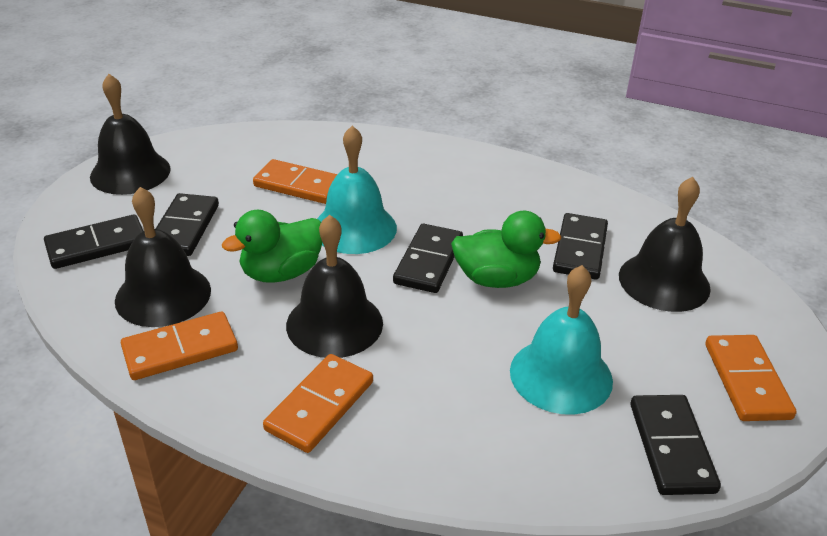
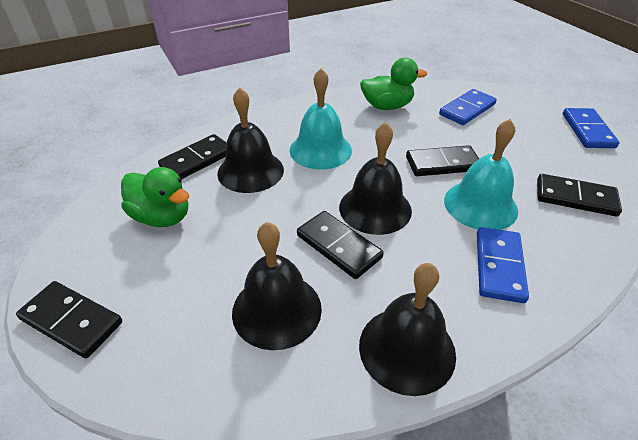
blue domino: none = 0 -> [439,89,497,125] [477,227,529,303] [563,108,620,148] = 3
orange domino: [121,312,238,380] [253,159,338,204] [263,354,373,453] [705,335,797,421] = 4 -> none = 0

